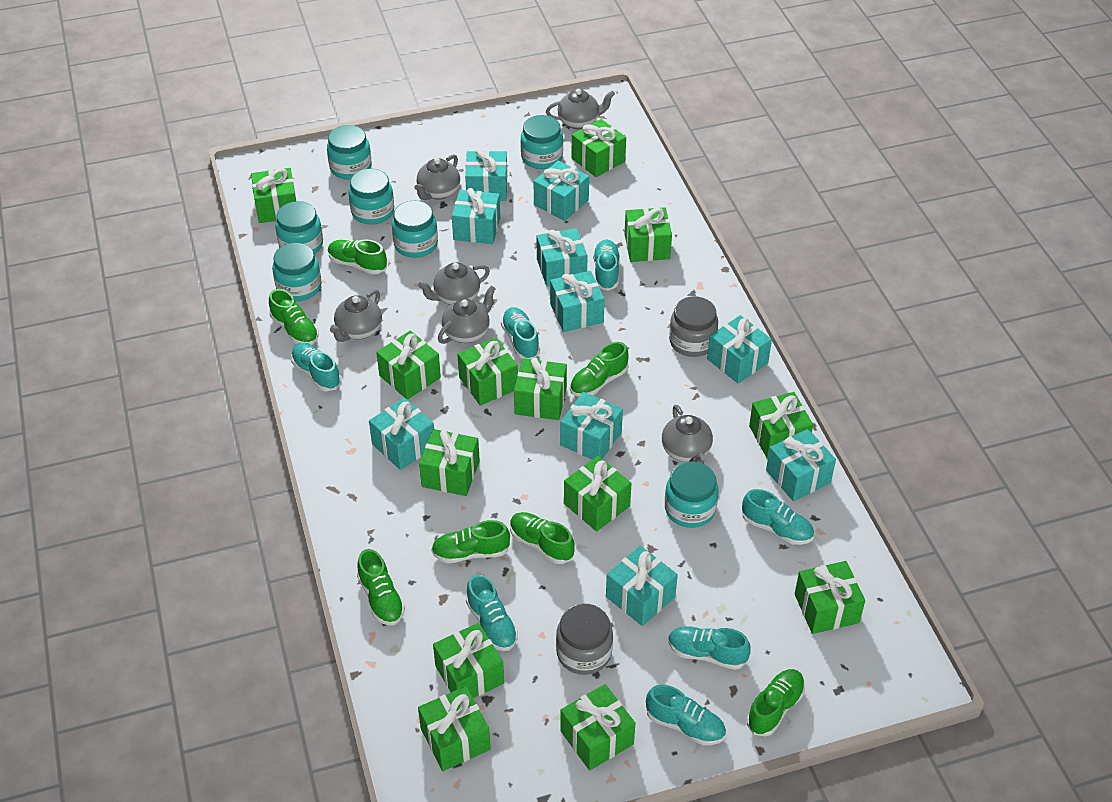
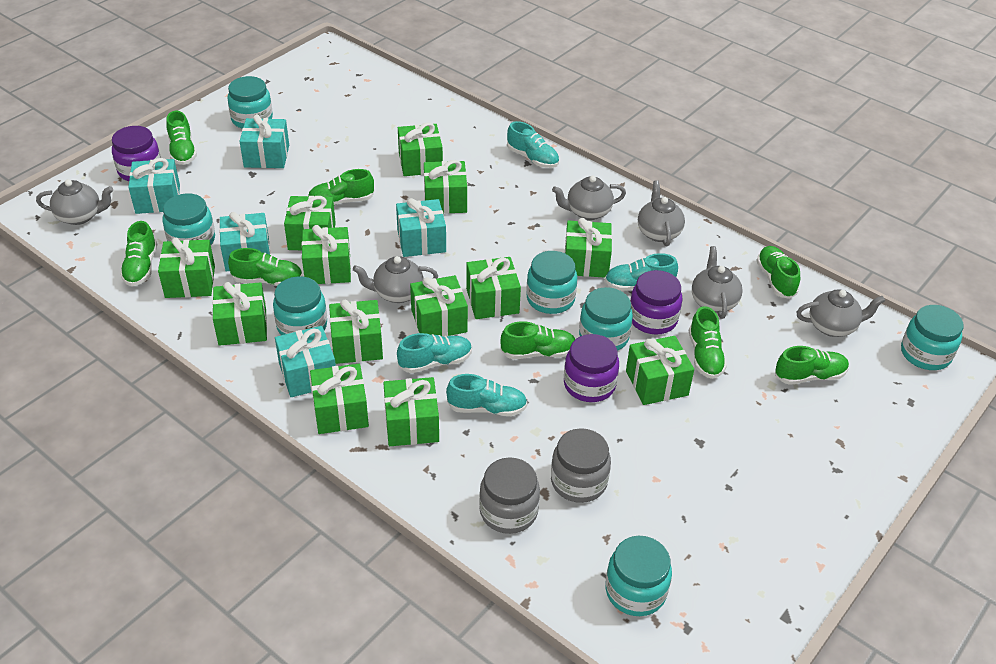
green shoe: [269,289,319,345] [328,239,387,274] [357,549,405,625] [431,520,510,563] [510,512,575,564] [570,342,629,396] [747,669,805,736] = 7 -> [120,221,157,286] [166,111,197,165] [228,248,303,286] [308,169,374,205] [500,321,575,359] [689,306,727,379] [756,246,800,299] [775,346,849,385] = 8
purple jar: none = 0 -> [112,126,161,181] [564,334,619,402] [630,270,682,334] = 3
turquoise gift: [369,398,434,470] [452,188,500,244] [465,148,507,201] [534,161,589,221] [536,228,588,286] [550,271,605,332] [560,392,623,460] [606,546,678,626] [707,315,772,383] [766,429,836,501] = 10 -> [128,158,180,214] [219,212,270,271] [239,114,289,168] [275,326,336,397] [396,198,446,257] = 5
turquoise shoe: [291,343,341,391] [466,574,518,651] [501,307,540,359] [593,239,620,291] [646,684,726,745] [668,627,751,670] [742,489,814,545] = 7 -> [397,333,472,373] [446,374,527,416] [507,121,559,168] [605,253,678,291] = 4

